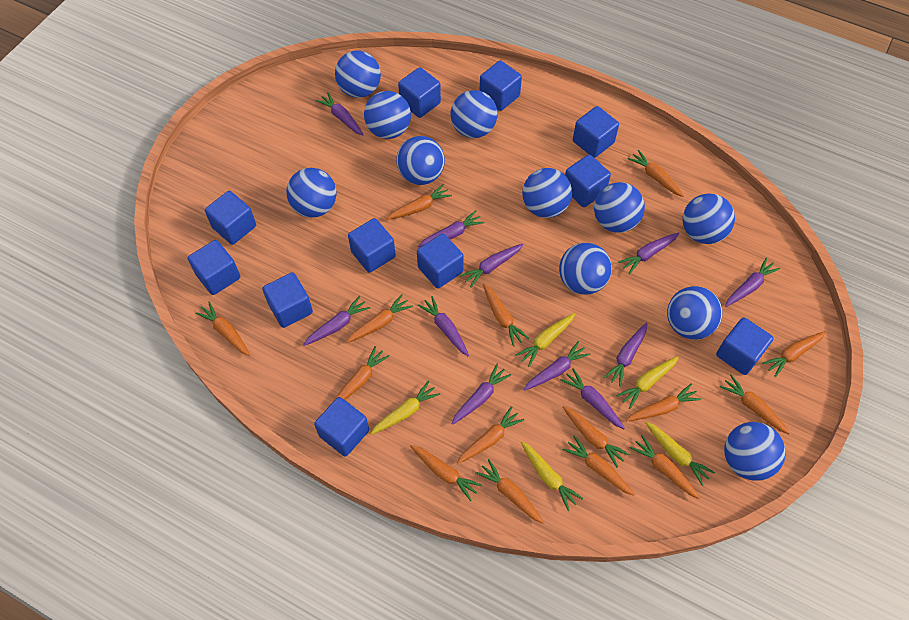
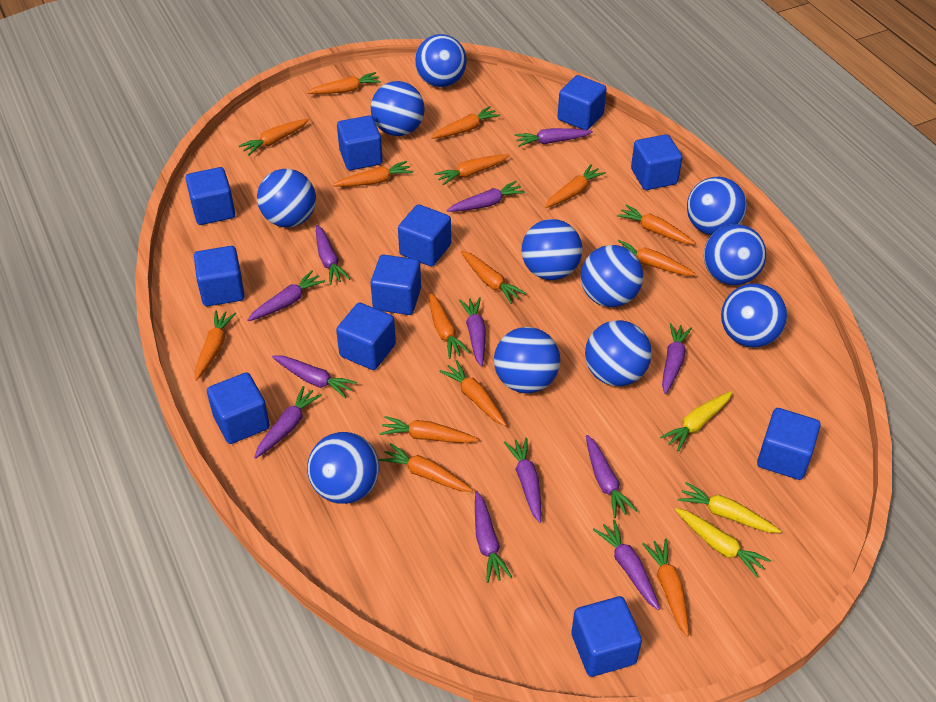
purple carrot: [303,296,370,346] [316,92,364,135] [418,211,485,247] [418,296,469,356] [452,364,511,425] [460,244,523,288] [524,341,591,391] [560,368,625,429] [603,323,647,387] [618,232,679,274] [725,257,780,307] = 11 -> [247,271,325,321] [254,386,322,459] [272,355,357,399] [316,225,350,285] [447,181,525,212] [459,297,486,367] [475,491,512,583] [504,438,541,523] [515,128,593,147] [586,435,637,518] [593,520,660,610] [662,323,692,394] = 12
yellow carrot: [370,381,440,435] [516,313,575,367] [521,442,583,511] [616,356,679,409] [645,422,715,486] = 5 -> [660,391,732,451] [675,508,771,578] [678,482,781,533] = 3

